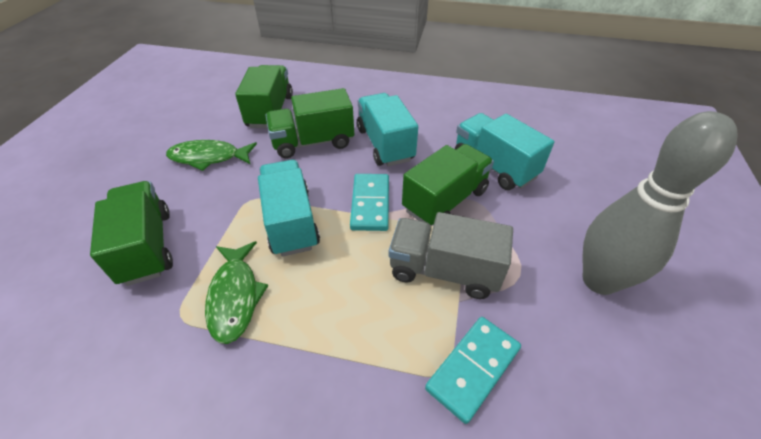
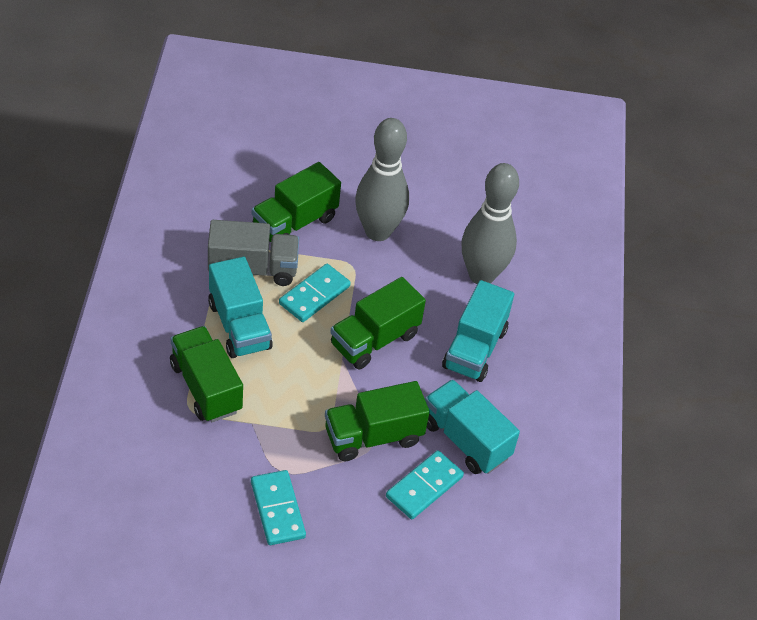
green fish: [166,140,257,171] [205,241,268,344] = 2 -> none = 0
grey bowling pin: [582,111,738,295] = 1 -> [355,118,409,241] [461,163,519,284] = 2
turquoise domino: [350,174,389,231] [425,317,521,424] = 2 -> [251,470,306,545] [279,264,351,322] [386,450,464,519] = 3

